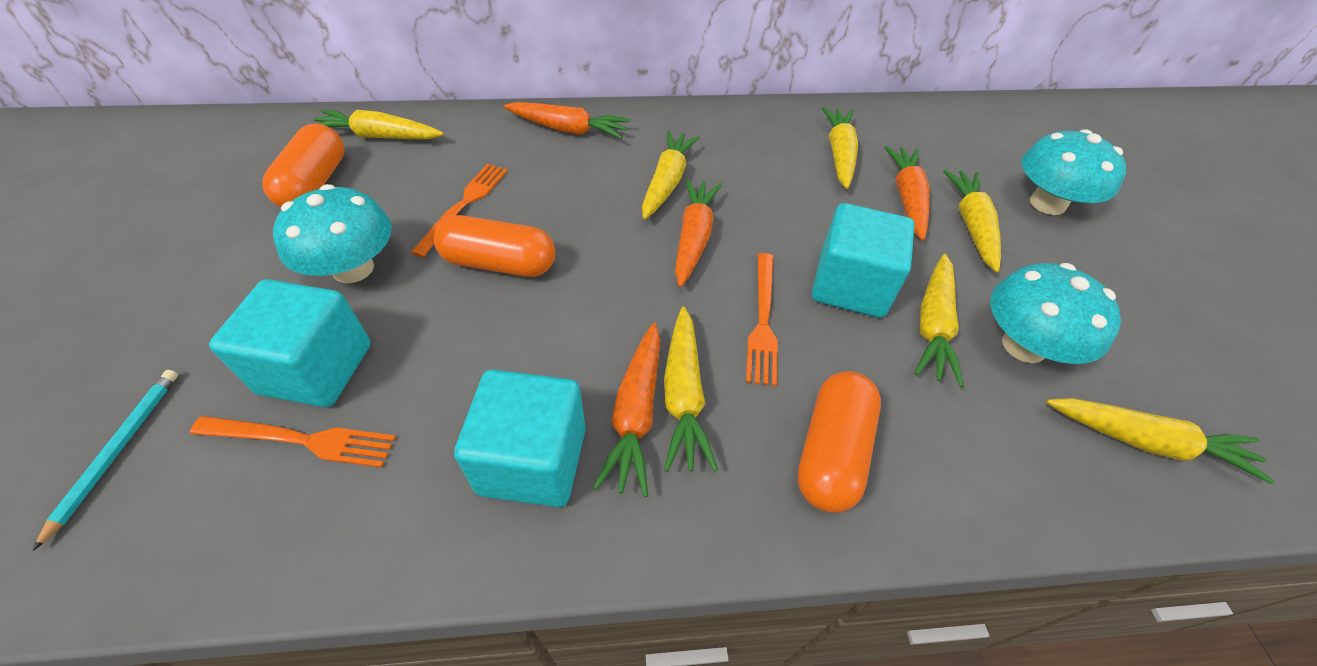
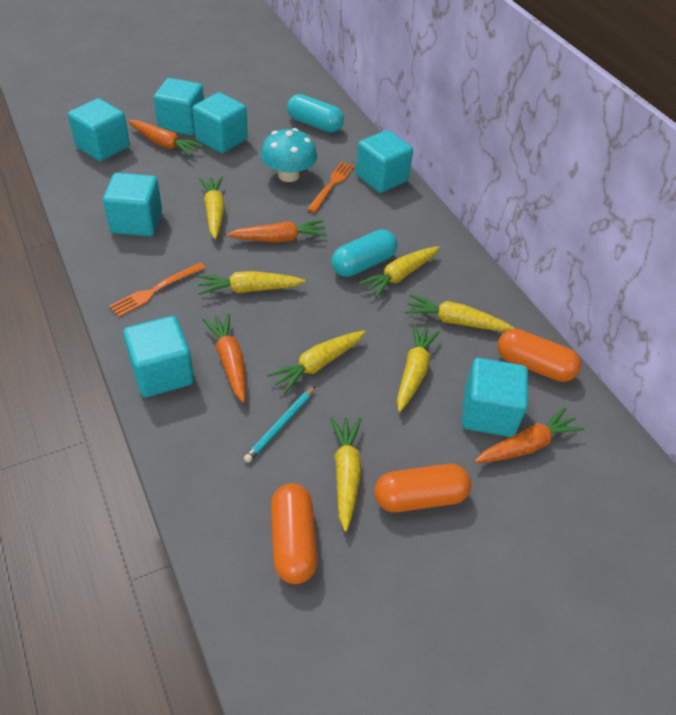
orange fork: [190,416,396,468] [410,164,508,258] [746,253,778,386] = 3 -> [109,262,206,317] [307,161,355,213] = 2
turquoise capsule: none = 0 -> [287,94,344,132] [331,229,397,277] = 2
turquoise cube: [209,279,371,407] [454,369,586,507] [812,203,915,318] = 3 -> [68,98,130,161] [103,173,162,236] [123,316,194,397] [154,78,204,135] [193,92,248,153] [356,130,413,193] [462,358,528,437] = 7
turquoise mushroom: [273,184,392,283] [990,263,1121,364] [1021,129,1126,215] = 3 -> [261,128,317,182] = 1

